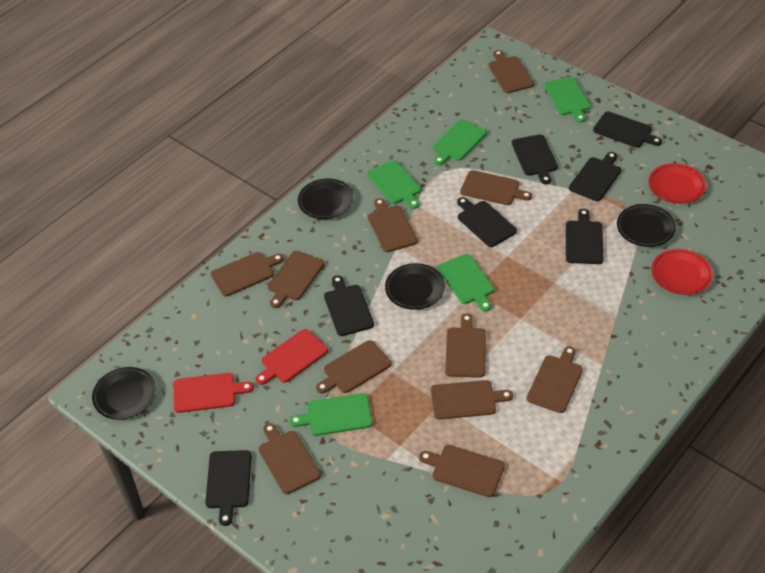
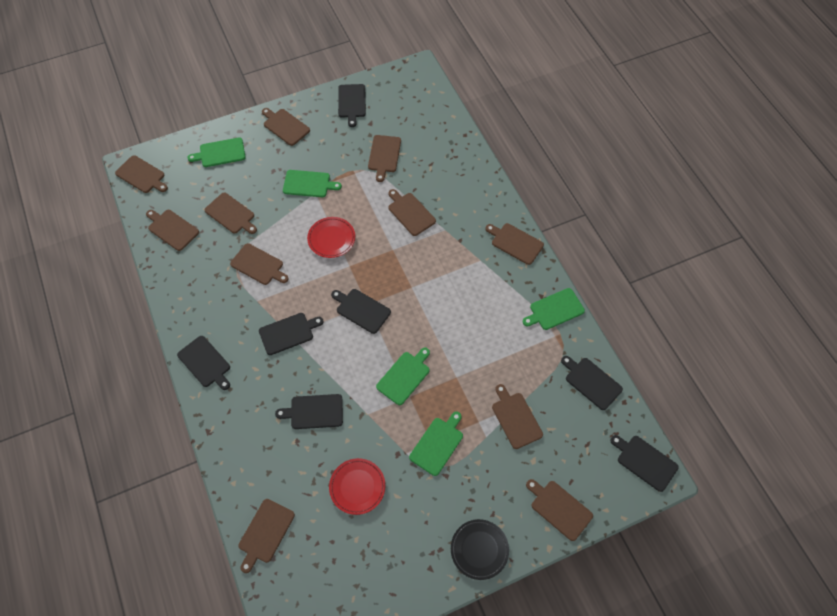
black plate: [92,367,156,420] [298,178,354,219] [385,263,445,310] [617,204,676,247] = 4 -> [451,519,509,580] = 1
red cutting board: [173,373,254,413] [255,329,328,385] = 2 -> none = 0

